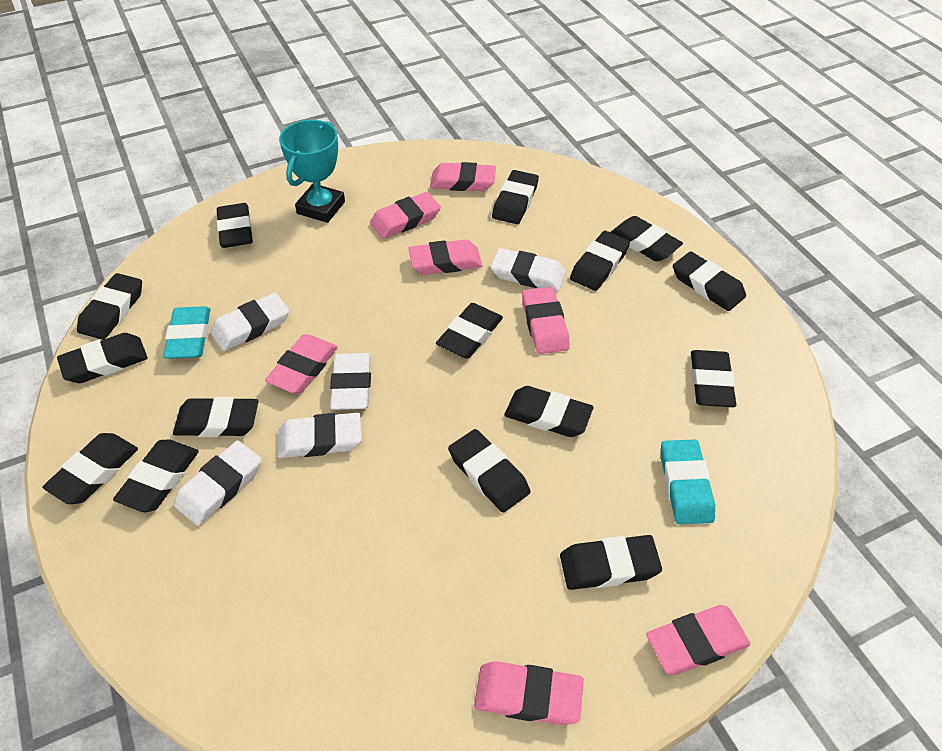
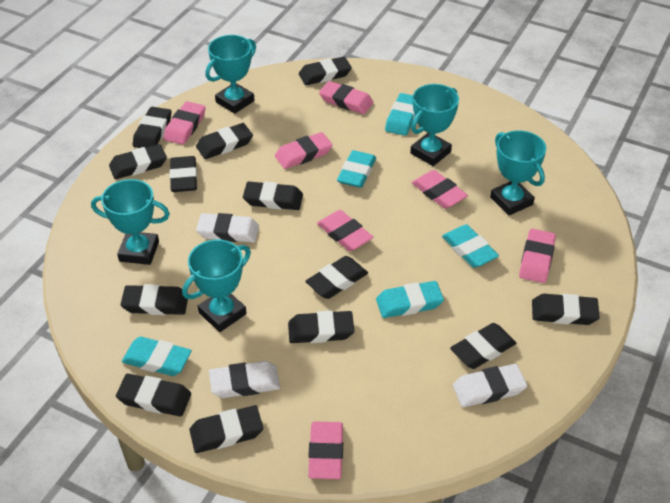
black eraser: [42,433,138,504] [57,333,148,383] [77,273,142,340] [113,439,199,512] [173,397,259,437] [217,203,253,248] [436,303,503,358] [448,429,531,512] [492,170,539,224] [504,386,593,437] [560,535,662,590] [570,231,630,291] [611,216,683,262] [673,251,746,311] [691,350,736,407] = 15 -> [109,144,167,179] [116,374,191,416] [120,284,188,315] [133,107,171,148] [169,156,197,192] [189,405,263,453] [196,123,253,159] [243,181,303,210] [288,311,354,343] [299,56,352,85] [305,256,368,299] [450,323,516,369] [532,294,600,325] = 13
turquoise eraser: [163,306,210,359] [661,439,715,524] = 2 -> [122,337,192,376] [337,150,376,188] [376,281,444,318] [385,93,415,136] [442,225,499,268] = 5
turquoise trophy: [279,120,345,223] = 1 -> [91,179,170,265] [182,239,251,332] [205,35,256,114] [410,84,459,166] [490,130,546,215] = 5
white eraser: [174,440,262,526] [210,293,289,351] [278,413,362,458] [330,353,371,410] [491,248,566,292] = 5 -> [196,213,259,243] [209,361,280,398] [453,364,527,407] = 3

